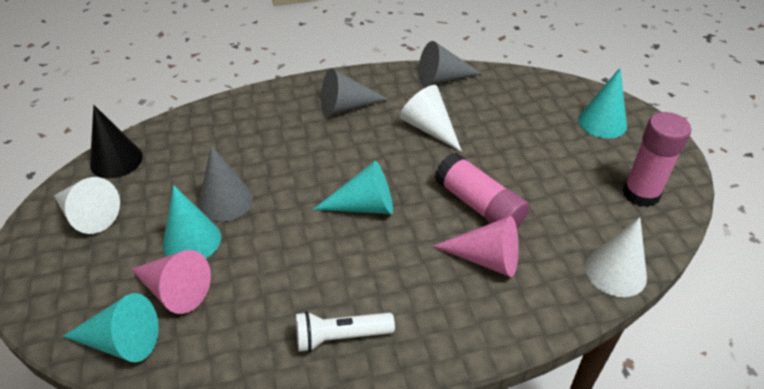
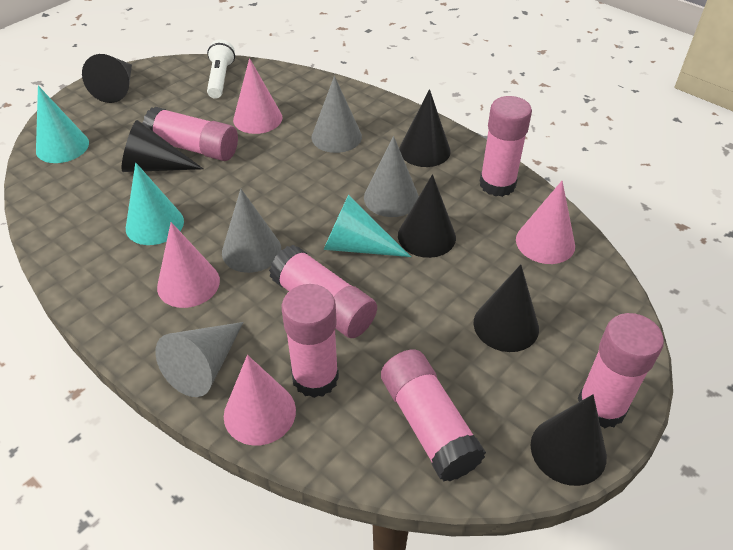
black cone: [90,105,143,178] = 1 -> [82,54,132,103] [122,120,203,172] [398,174,456,258] [399,89,451,167] [474,264,539,352] [531,394,607,486] = 6
grey cone: [198,145,253,222] [321,68,389,116] [418,41,482,87] = 3 -> [155,322,244,397] [222,189,281,273] [312,76,362,153] [364,136,419,217] = 4
pink cone: [131,250,211,314] [433,216,519,277] = 2 -> [157,222,220,308] [224,355,296,445] [233,58,282,134] [516,181,575,264] = 4
pink glue stick: [435,152,529,228] [623,112,691,207] = 2 -> [142,107,238,161] [269,245,377,338] [282,284,339,398] [381,349,486,482] [480,96,532,197] [578,313,664,428] = 6
turquoise cone: [62,293,159,362] [163,185,221,258] [313,161,393,214] [578,68,627,139] = 4 -> [36,86,89,163] [126,162,184,245] [324,195,411,257] = 3
white cone: [54,177,120,234] [400,85,462,152] [585,217,647,297] = 3 -> none = 0

